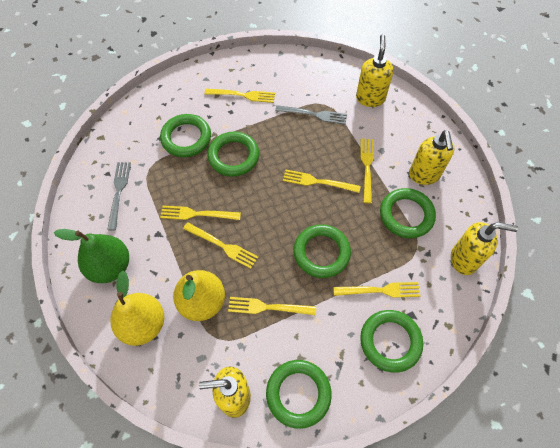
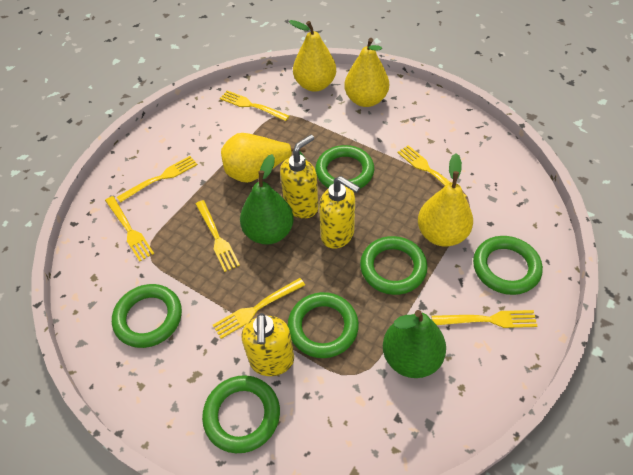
green pear: [54,229,129,283] = 1 -> [240,154,294,245] [383,310,446,378] = 2
grey fork: [107,162,131,231] [275,105,347,125] = 2 -> none = 0
yellow pear: [110,271,164,346] [173,270,225,321] = 2 -> [221,133,306,183] [289,20,336,92] [344,38,389,107] [418,153,473,247] = 4
yellow soap dispenser: [199,367,251,418] [356,34,394,107] [409,130,454,185] [451,222,518,275] = 4 -> [241,313,294,376] [280,134,318,218] [319,176,360,249] = 3

